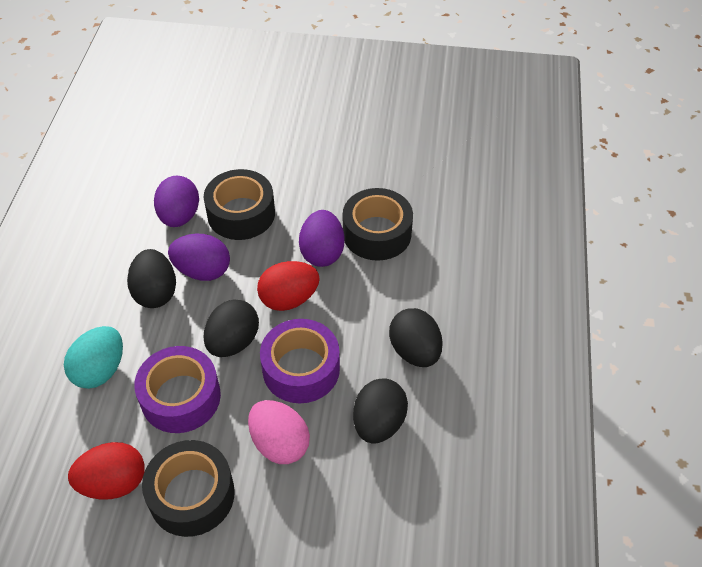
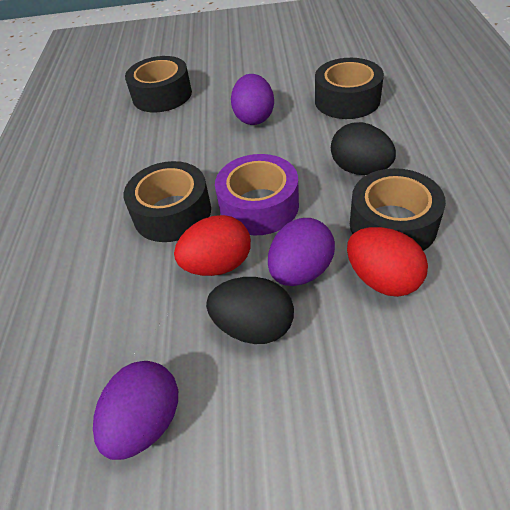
black egg: [127,249,176,308] [203,299,259,357] [353,378,408,444] [389,308,443,367] = 4 -> [206,277,294,344] [331,122,396,175] = 2
black tape: [142,440,235,537] [204,169,275,240] [343,188,413,261] = 3 -> [124,161,211,242] [125,56,192,113] [315,58,384,119] [350,168,446,251] = 4
pink egg: [248,400,310,464] = 1 -> none = 0
purple tape: [134,346,221,433] [260,319,340,403] = 2 -> [215,154,299,236] = 1
turquoise egg: [64,326,123,389] = 1 -> none = 0

